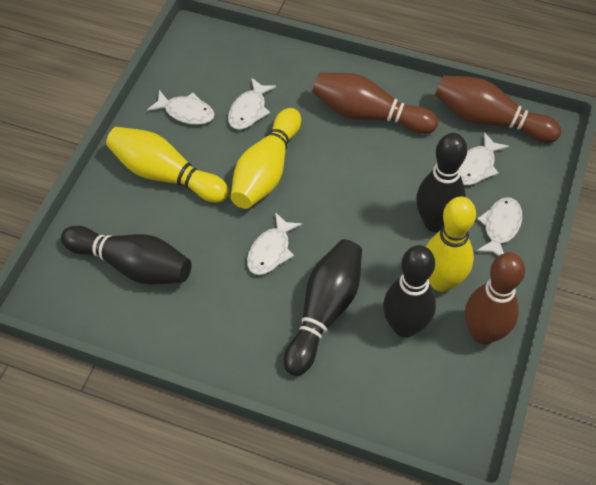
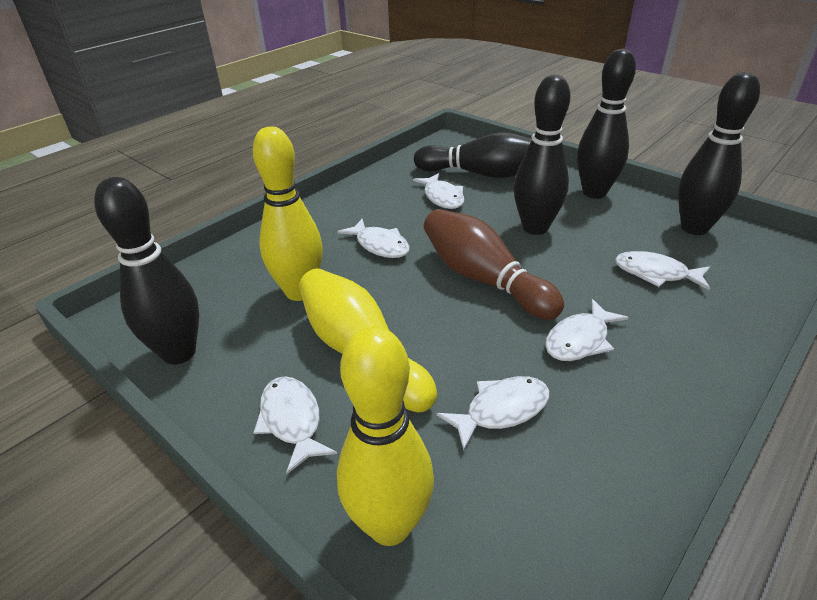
black bowling pin: [61,226,192,285] [284,239,362,376] [383,245,436,338] [416,133,467,232] = 4 -> [94,177,199,365] [414,132,532,178] [514,75,570,235] [577,49,636,199] [678,72,760,235] = 5
brown bowling pin: [312,73,438,134] [435,75,561,143] [465,253,525,344] = 3 -> [424,209,564,320] = 1
white fish: [147,90,214,125] [228,78,276,130] [247,212,302,275] [460,132,509,185] [476,197,522,256] = 5 -> [254,376,337,474] [337,219,410,258] [413,173,464,209] [437,376,549,450] [545,299,629,361] [615,251,710,291] = 6

